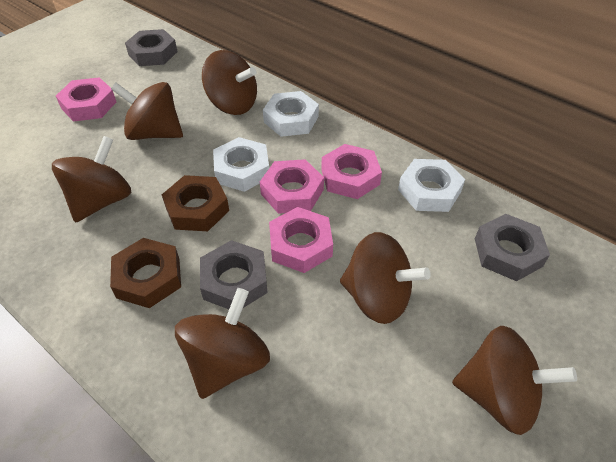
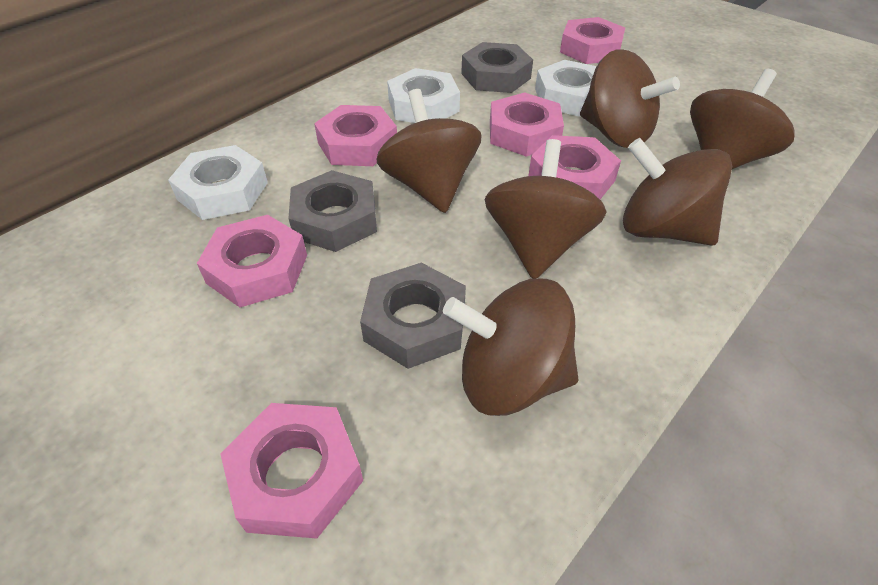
brown nut: [110,238,181,308] [162,175,229,231] = 2 -> none = 0
pink nut: [56,77,116,122] [260,159,324,214] [269,207,333,273] [321,144,382,199] = 4 -> [197,215,307,307] [221,403,363,539] [314,105,397,166] [490,92,564,157] [528,135,621,199] [560,17,625,64] = 6

